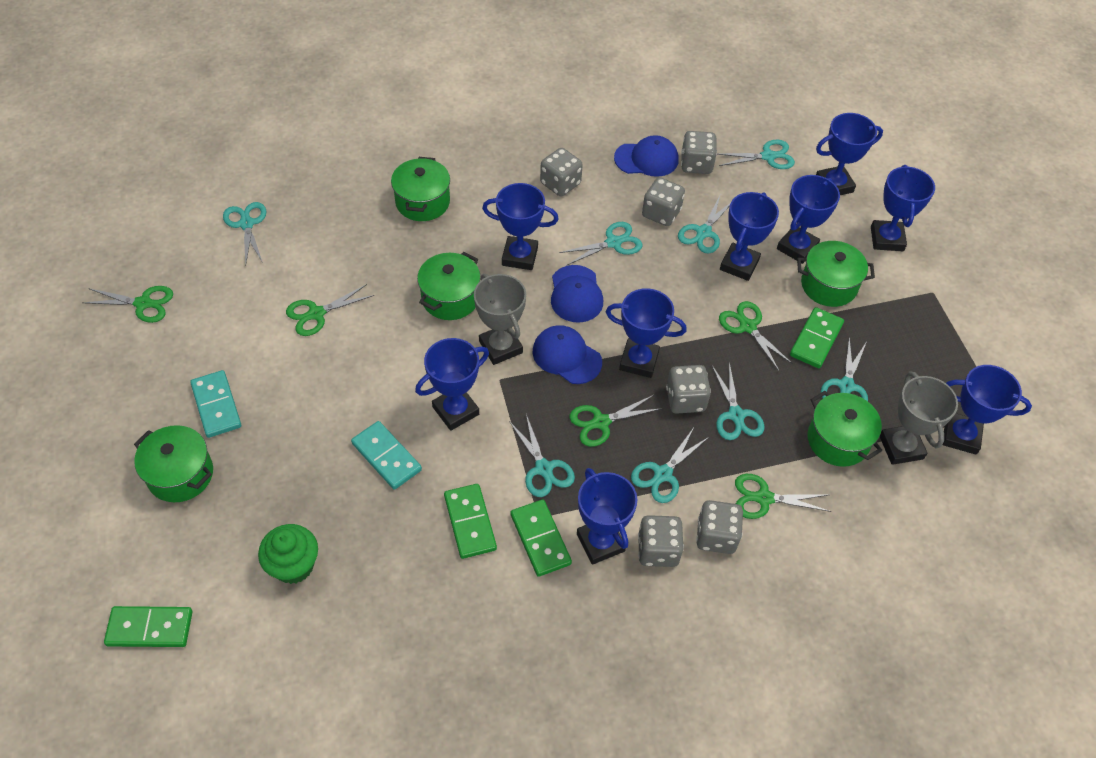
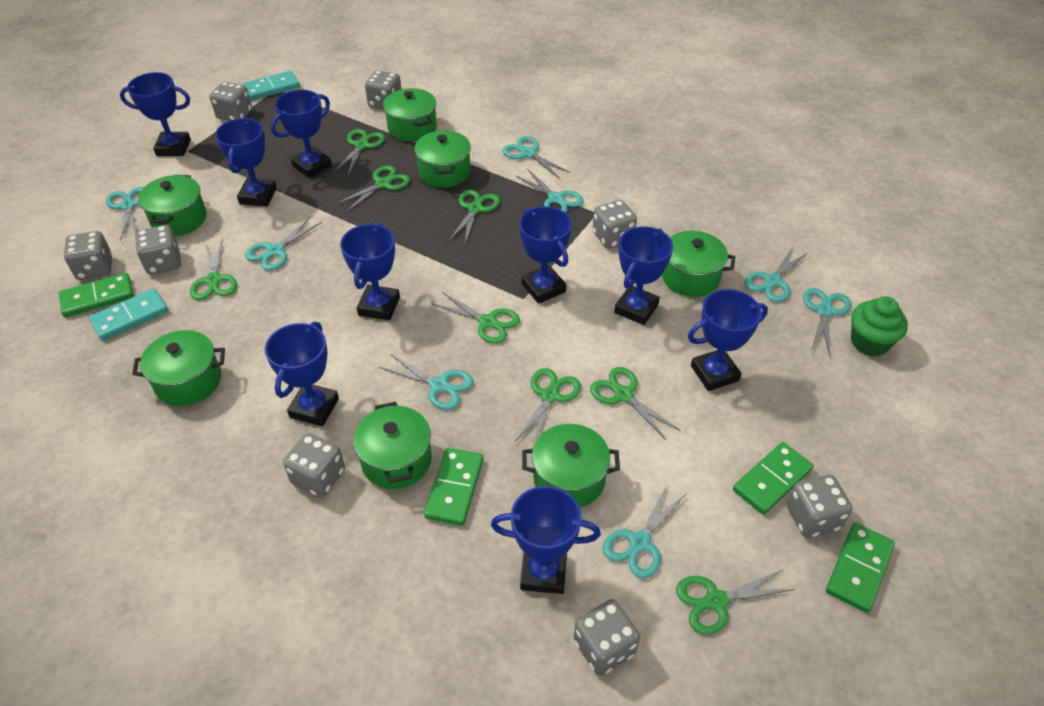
blue cap: [533,325,602,384] [551,265,603,323] [614,135,678,177] = 3 -> none = 0
green pot: [134,425,213,502] [391,157,450,221] [417,252,481,320] [797,241,875,307] [807,391,882,467] = 5 -> [132,330,225,406] [138,175,207,236] [353,402,432,489] [383,88,437,142] [414,130,471,188] [522,424,620,508] [662,231,735,297] = 7
green scissors: [83,286,173,323] [286,284,374,336] [569,395,662,447] [719,301,793,371] [735,474,831,519] = 5 -> [190,239,237,300] [333,129,385,175] [336,165,410,212] [433,292,520,344] [449,190,500,244] [515,368,581,444] [590,367,680,441] [676,569,795,635] = 8
grey dice: [540,148,583,196] [638,515,684,567] [642,177,685,226] [666,365,711,414] [681,131,717,174] [696,500,743,554] = 6 -> [64,231,112,280] [135,225,181,274] [209,82,252,121] [283,433,345,497] [365,70,401,110] [574,599,640,676] [593,200,637,249] [787,475,852,538] = 8
grey trophy: [474,274,526,365] [880,371,958,465] = 2 -> none = 0

